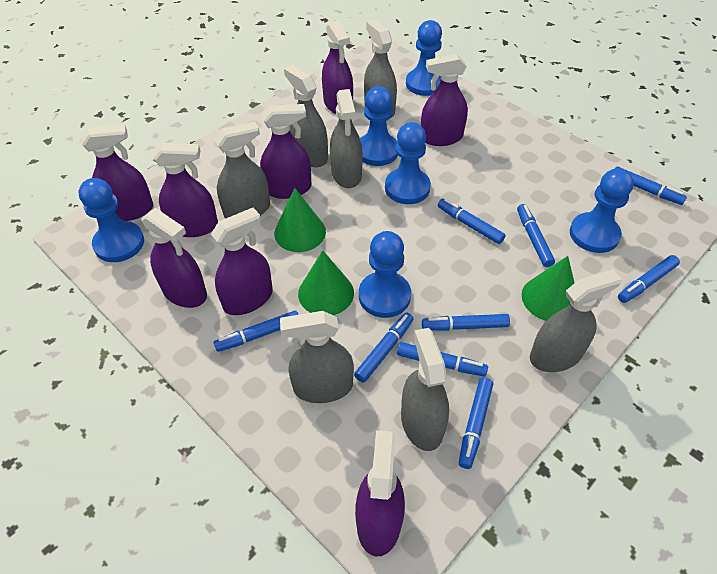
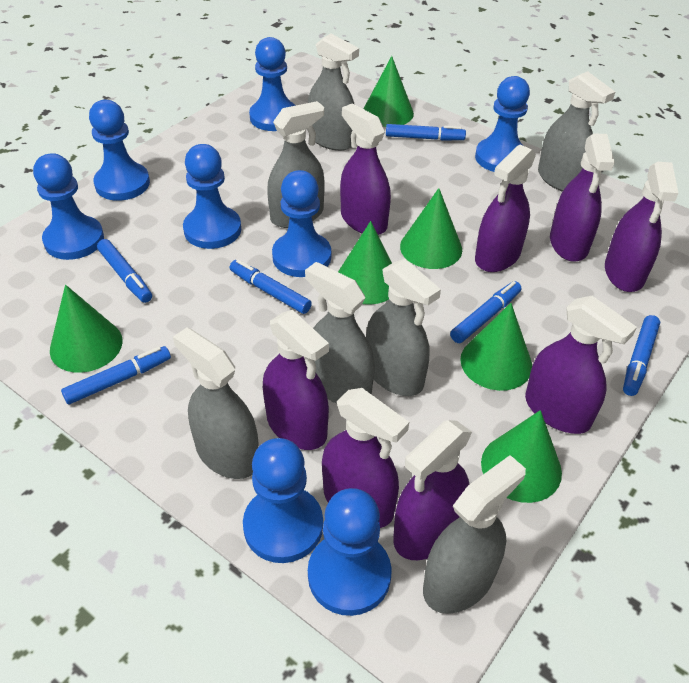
blue marker: [214,310,299,352] [354,313,413,383] [397,342,488,376] [422,314,510,331] [438,199,506,244] [459,378,493,469] [517,204,555,267] [615,166,687,205] [618,255,680,303] = 9 -> [61,346,171,405] [97,239,152,303] [230,259,312,314] [386,124,466,141] [450,281,521,343] [623,315,660,396] = 6
blue pawn: [79,178,144,262] [359,231,411,318] [360,86,398,166] [385,122,431,204] [406,20,442,96] [570,168,634,253] = 6 -> [33,153,104,260] [89,100,150,201] [183,144,241,249] [243,438,323,563] [249,37,296,131] [272,170,331,277] [308,488,392,616] [475,76,530,172] = 8
green cone: [274,188,326,252] [298,250,354,315] [522,256,574,321] = 3 -> [50,285,122,373] [338,221,392,305] [363,56,414,127] [400,188,462,269] [460,303,532,391] [481,410,562,503] = 6

